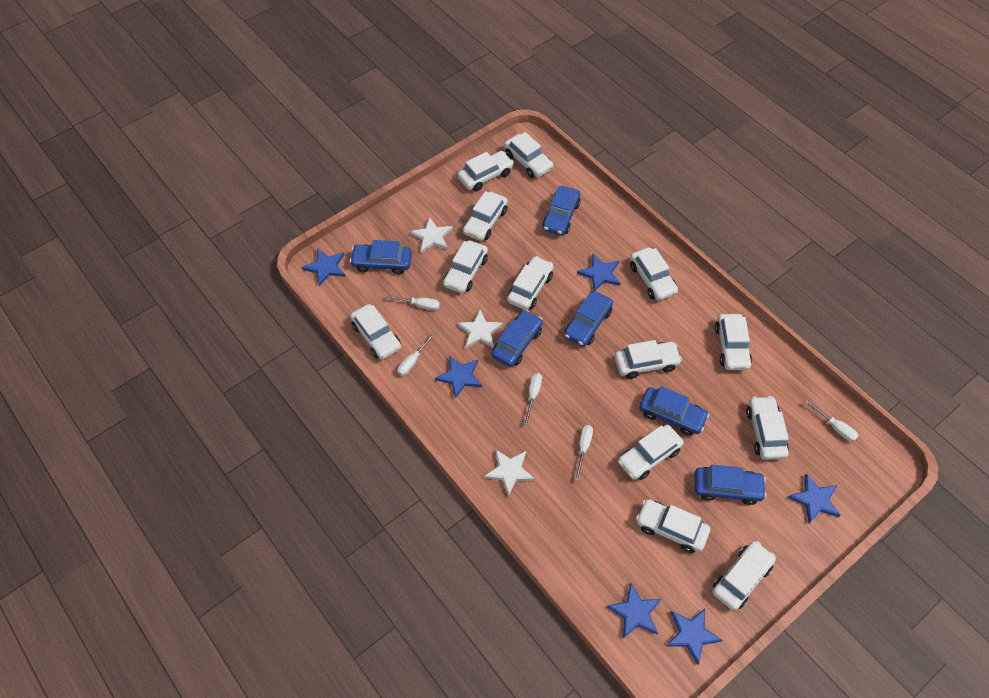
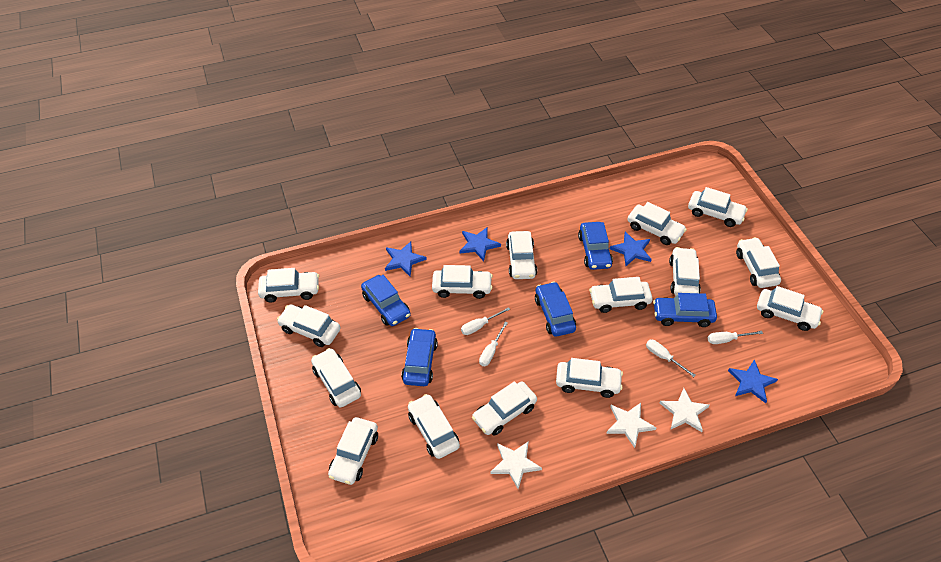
blue car: [350,240,412,274] [491,310,543,367] [542,186,581,236] [564,291,613,346] [639,386,709,436] [695,465,767,505] = 6 -> [361,275,411,326] [401,328,438,386] [535,282,576,337] [578,222,613,270] [653,293,717,327] = 5
blue star: [302,248,345,286] [435,355,482,399] [577,254,621,291] [607,583,661,638] [667,609,722,665] [788,474,841,523] = 6 -> [385,241,427,277] [459,227,501,261] [610,232,652,266] [728,359,778,403] = 4
white car: [350,304,401,360] [443,240,488,293] [458,151,514,191] [463,191,508,241] [504,132,554,178] [507,256,553,310] [615,340,682,379] [618,425,684,480] [630,247,678,301] [636,499,710,553] [712,541,776,611] [715,314,752,370] [746,396,789,460] = 13 -> [258,268,319,303] [277,304,340,347] [311,348,361,407] [328,417,378,485] [408,394,460,459] [432,265,493,299] [472,381,537,436] [506,231,537,279] [556,358,623,398] [589,277,653,313] [627,202,687,245] [669,247,701,296] [688,187,748,227] [736,237,781,288] [757,286,823,331] = 15
white screwdriver: [385,295,440,310] [397,333,435,376] [524,373,542,426] [575,425,593,481] [805,400,858,442] = 5 -> [461,307,510,335] [479,322,508,366] [646,340,696,377] [708,331,763,344] = 4

